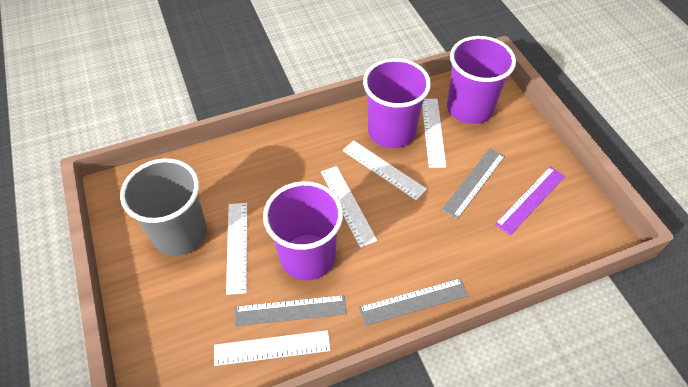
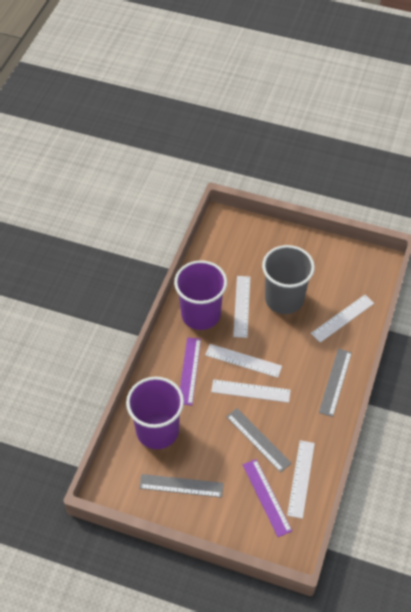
purple cup: [263,181,343,280] [363,58,431,148] [447,36,516,124] = 3 -> [126,377,184,449] [174,260,227,330] = 2
purple ruler: [495,166,565,235] = 1 -> [180,337,201,405] [243,459,292,537] = 2

